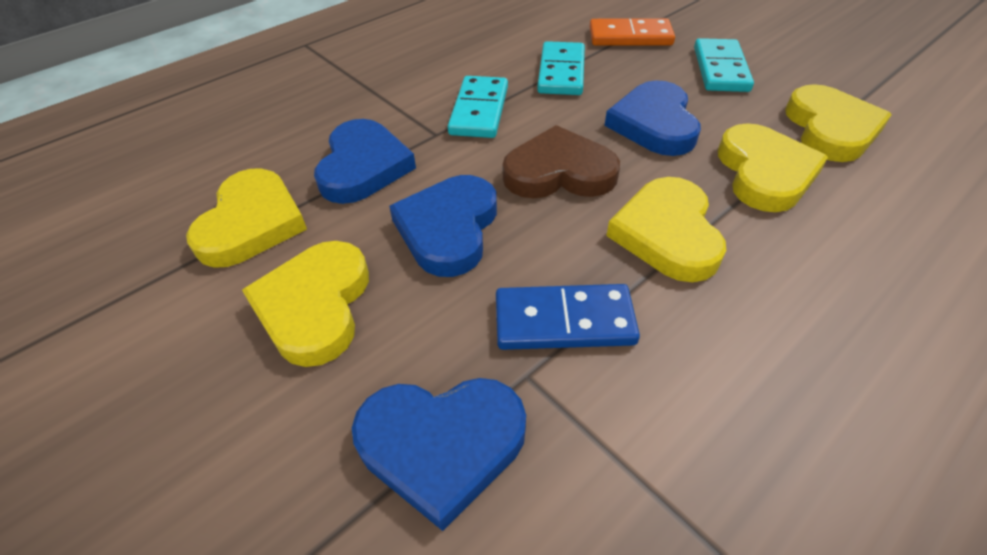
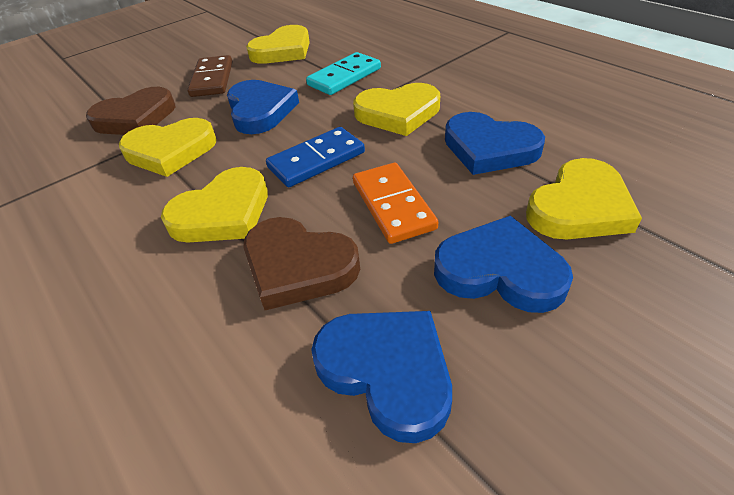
brown domino: none = 0 -> [187,55,232,97] = 1
brown heart: [503,125,620,198] = 1 -> [86,87,175,135] [243,217,360,310] = 2
turquoise domino: [448,76,508,138] [537,41,585,95] [694,38,754,92] = 3 -> [306,52,381,95] = 1

